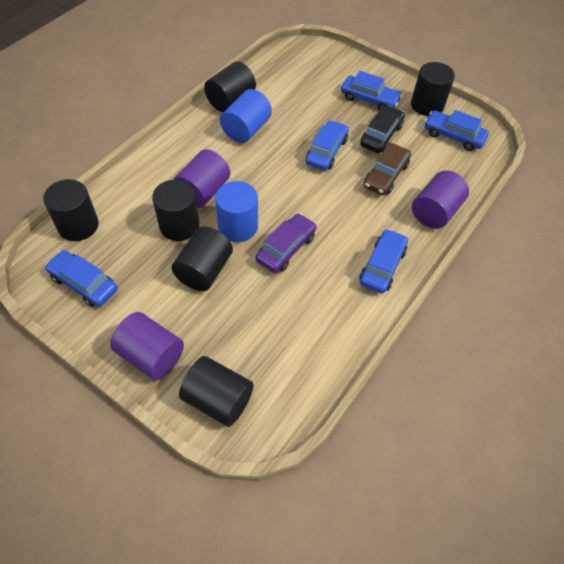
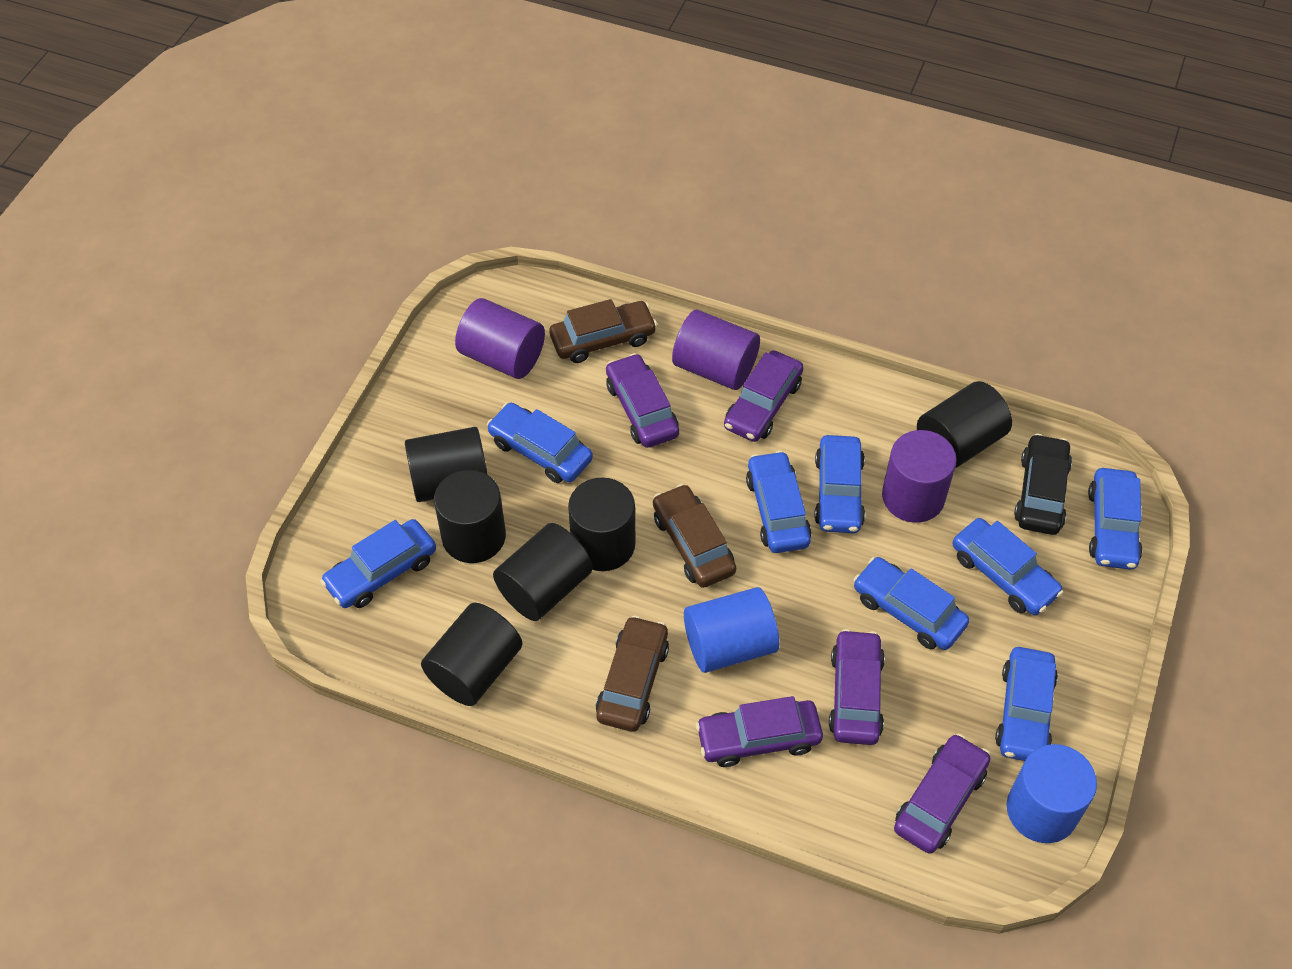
blue car: [45,250,118,307] [305,120,349,171] [341,71,402,110] [359,229,408,294] [424,110,489,151] = 5 -> [320,519,436,608] [487,403,593,483] [746,451,812,553] [814,435,865,533] [853,557,969,650] [953,518,1063,615] [995,647,1058,761] [1088,468,1143,570] = 8
brown car: [364,143,411,195] = 1 -> [549,299,657,363] [596,615,669,732] [653,484,736,588] = 3
purple car: [256,213,317,273] = 1 -> [606,353,679,448] [696,696,823,767] [724,350,803,442] [829,629,885,745] [894,734,990,854] = 5

